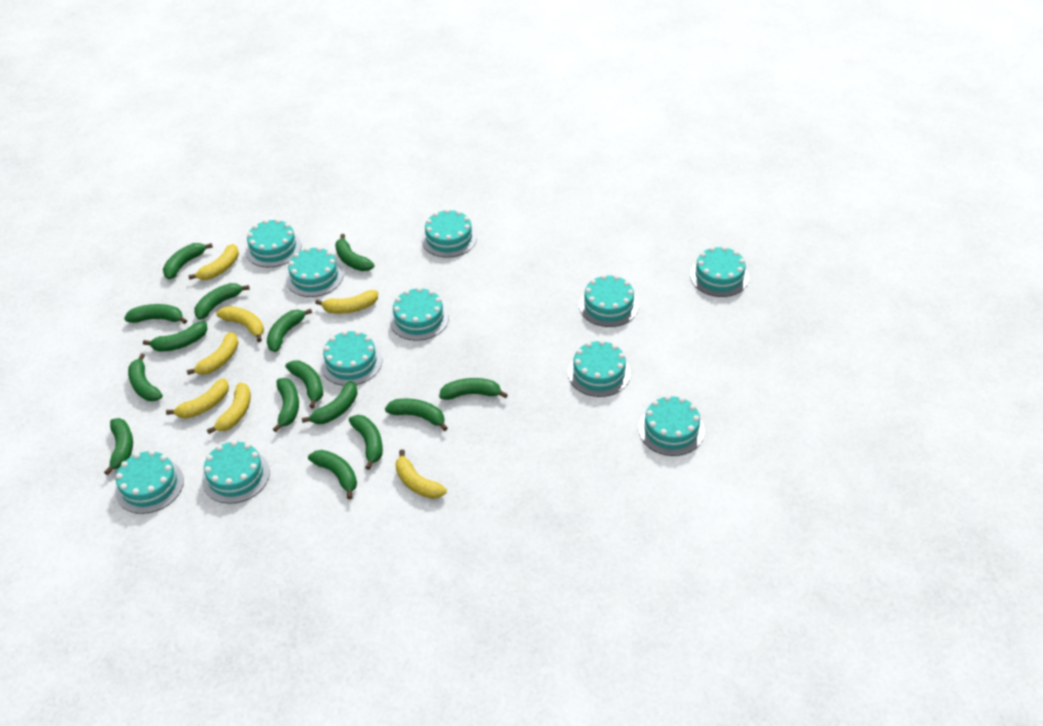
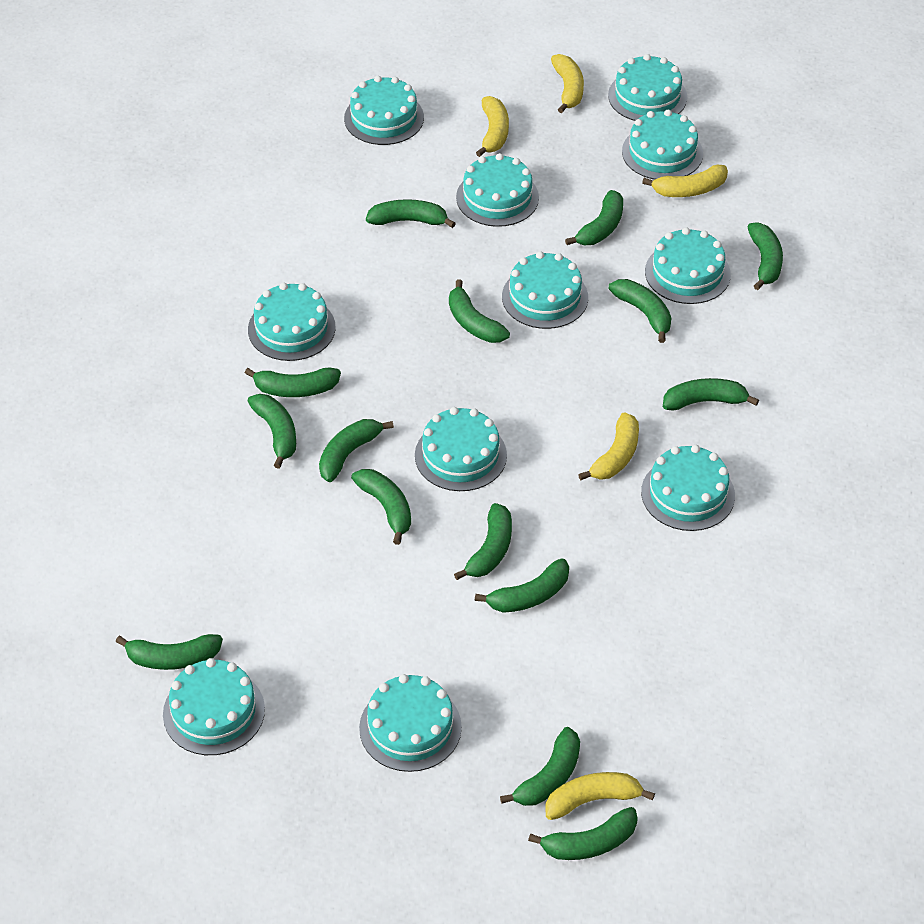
yellow banana: [166,379,229,419] [187,332,238,375] [188,244,239,280] [207,383,251,434] [216,306,264,342] [315,290,378,314] [395,450,447,499] = 7 -> [476,96,509,157] [545,772,655,820] [551,54,584,113] [578,412,639,480] [642,164,728,197] = 5

